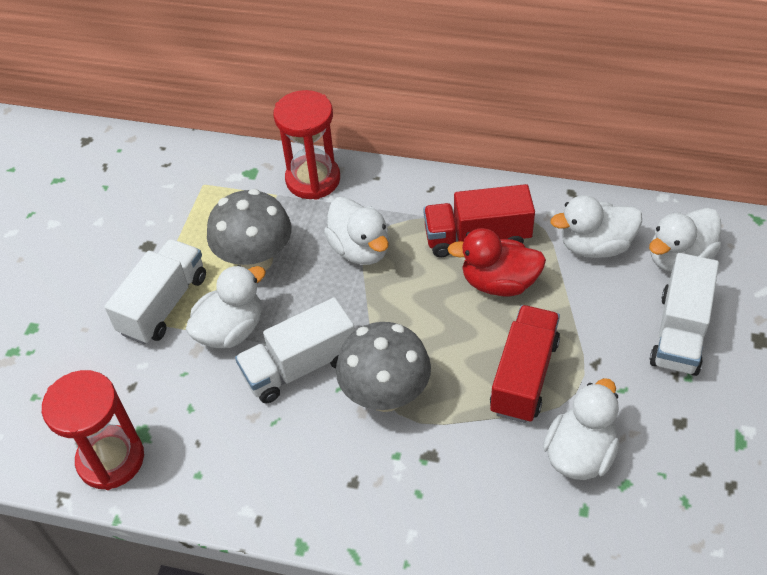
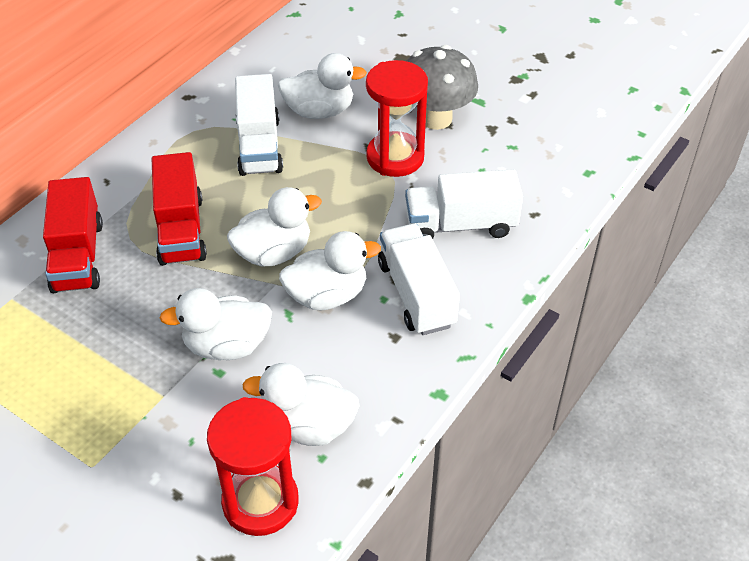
grey mushroom: [207,189,292,271] [336,322,431,412] = 2 -> [406,45,478,130] = 1
red duck: [448,228,546,296] = 1 -> none = 0

